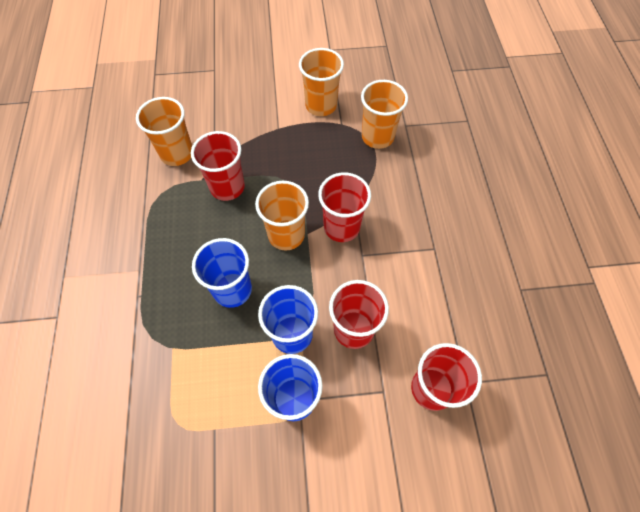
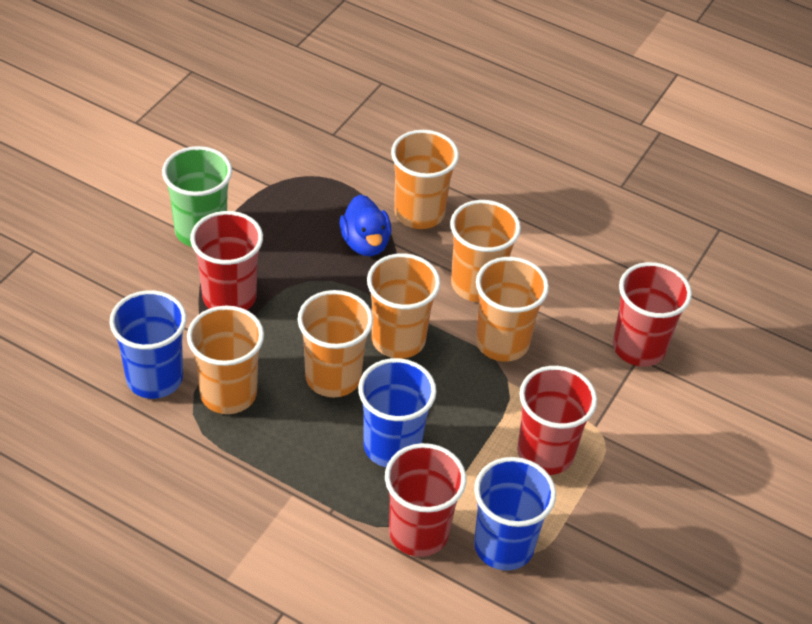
blue duck: none = 0 -> [339,195,391,256] = 1
green cup: none = 0 -> [162,146,232,247] = 1
orange cup: [136,97,192,166] [255,181,309,250] [299,48,344,116] [361,80,408,149] = 4 -> [187,306,264,414] [298,290,373,397] [367,253,440,359] [391,130,459,229] [450,200,521,302] [476,257,549,362] = 6

